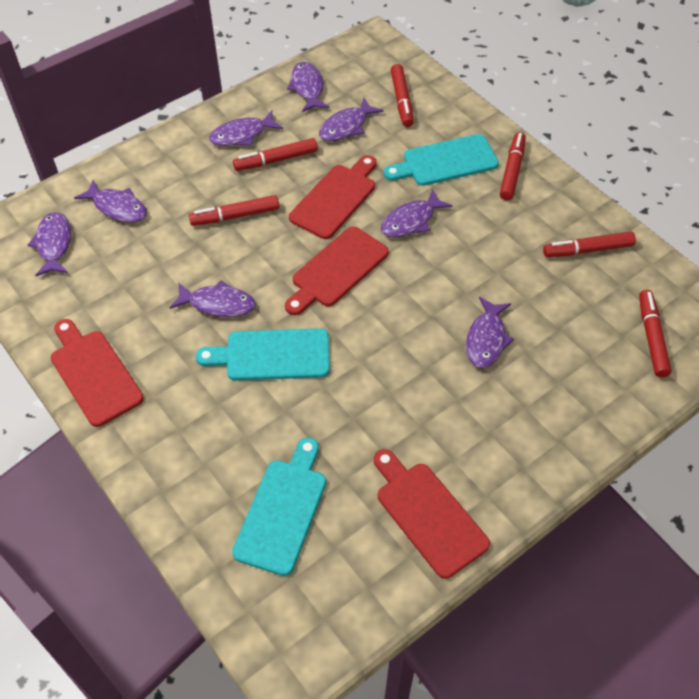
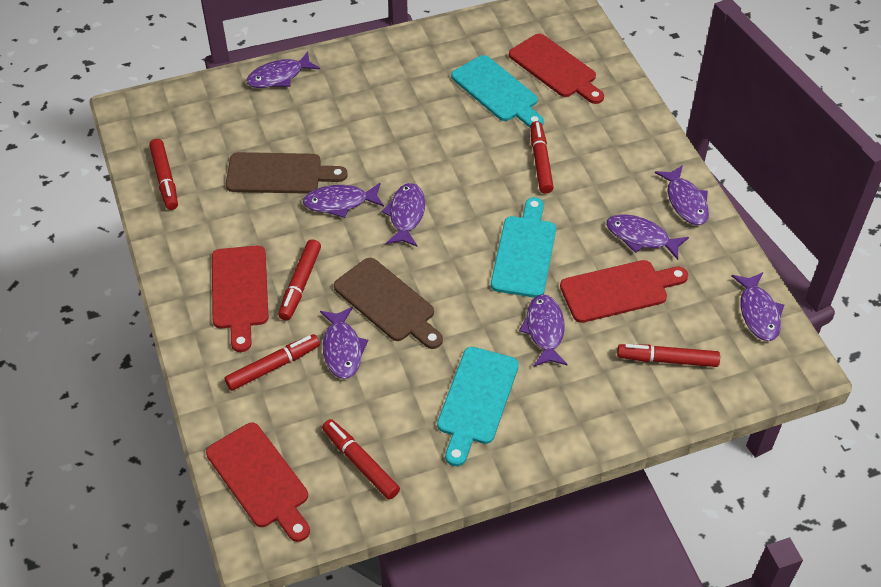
brown cutting board: none = 0 -> [226,152,348,194] [334,258,443,349] = 2

